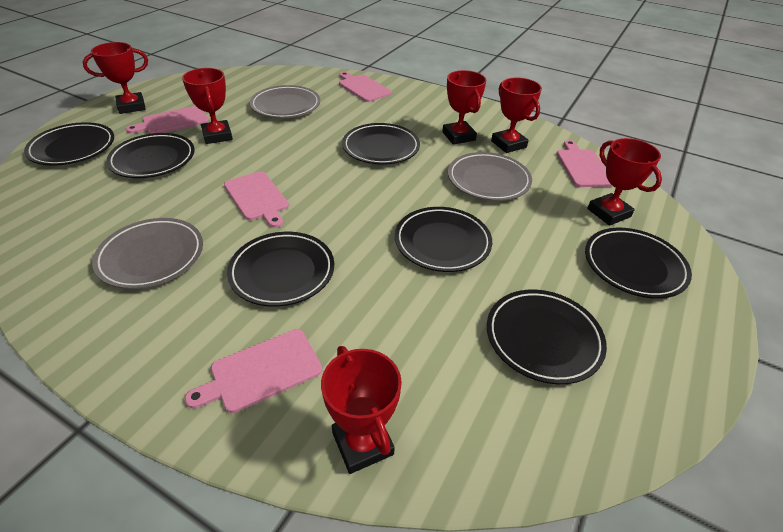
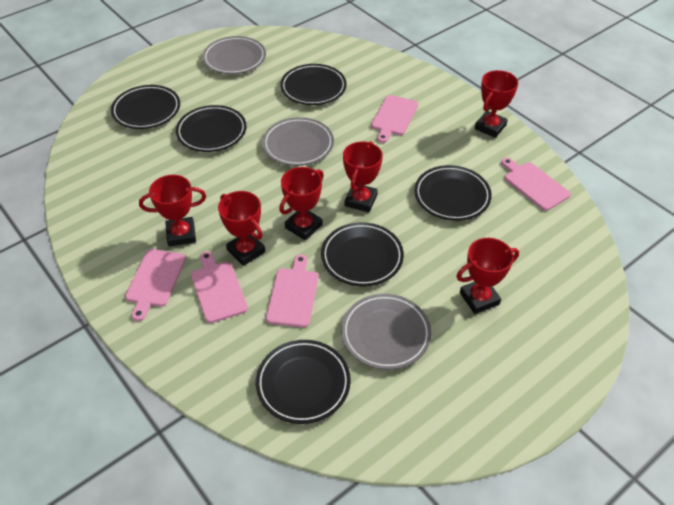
black plate: [24,122,114,166] [106,133,195,178] [227,232,334,307] [342,123,420,165] [395,207,492,272] [487,290,607,384] [585,228,692,299] = 7 -> [111,85,180,129] [176,105,247,152] [256,340,351,424] [280,64,347,105] [321,222,404,287] [414,165,492,221] = 6

